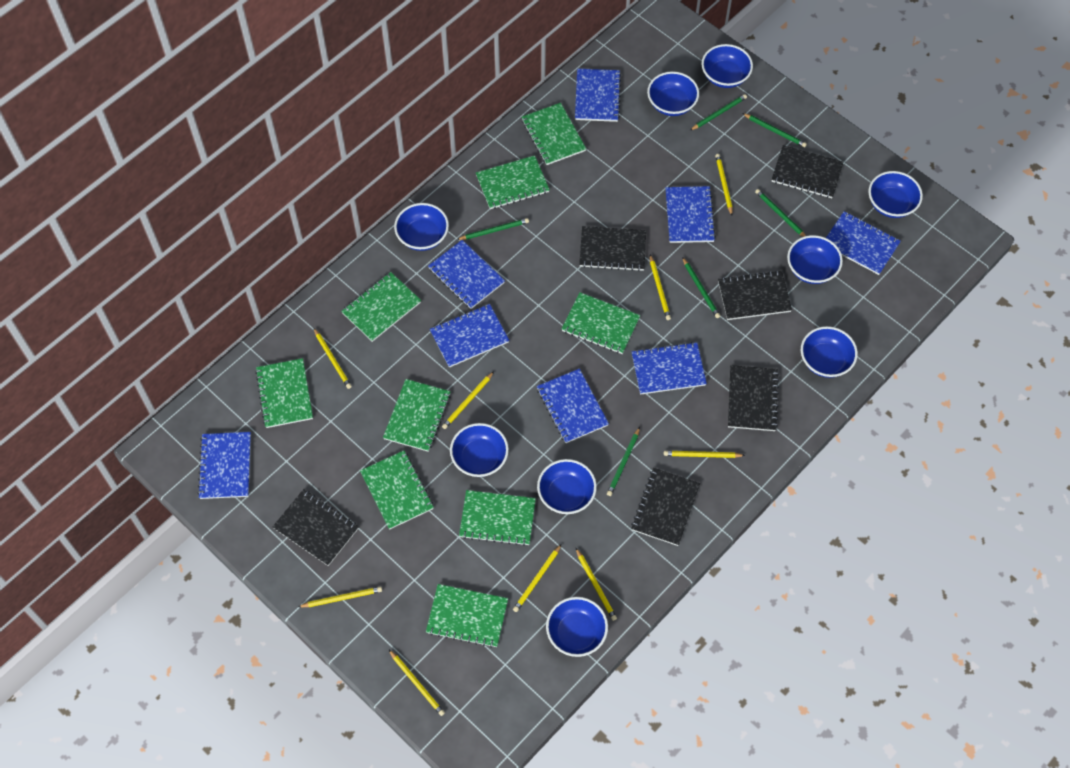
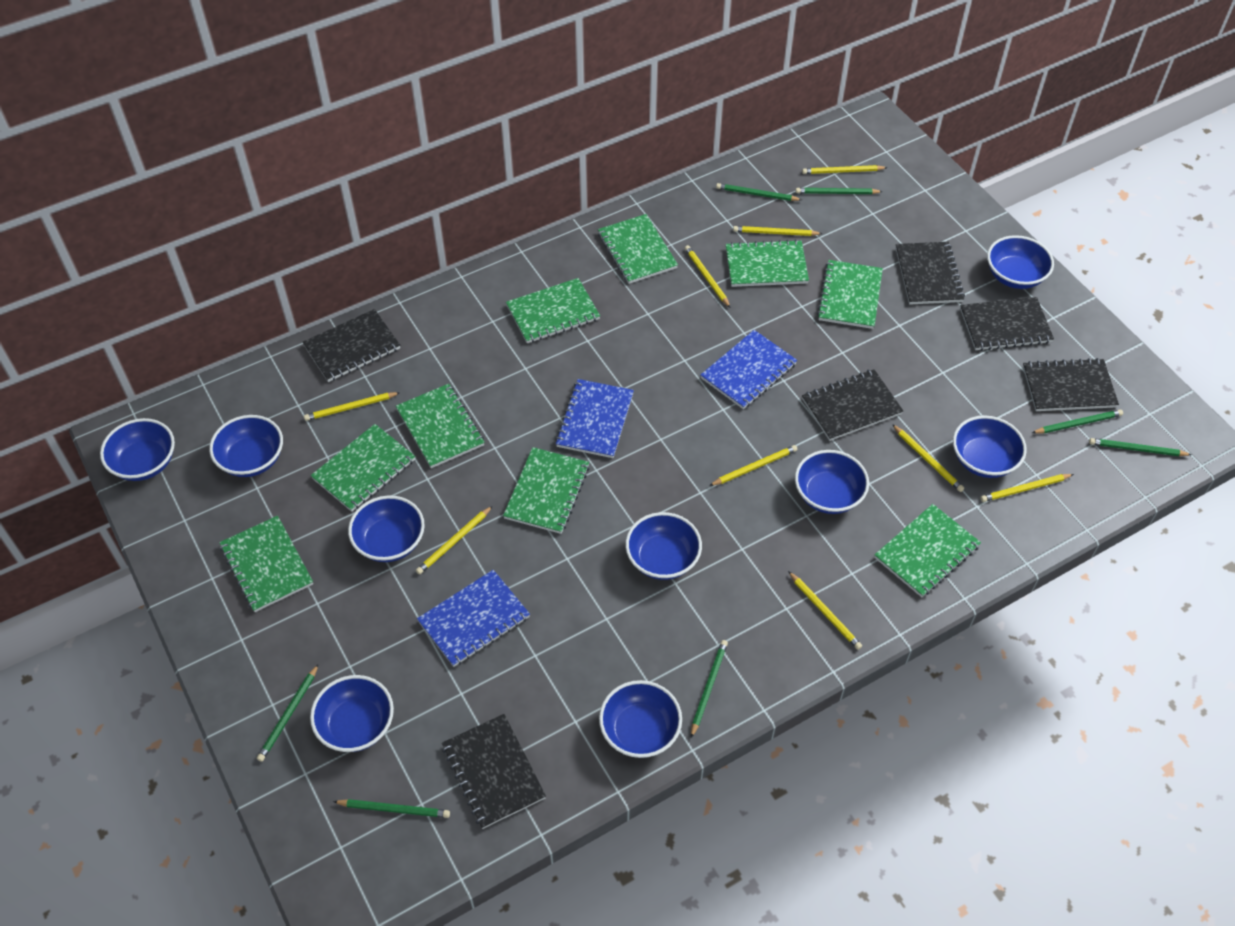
blue notebook: [198,432,251,499] [428,240,505,309] [430,304,510,368] [537,369,609,443] [575,69,621,122] [632,342,707,395] [666,186,716,243] [826,211,901,275] = 8 -> [417,570,530,667] [555,379,634,458] [701,330,797,409] = 3
green pencil: [457,218,529,240] [607,427,640,496] [682,257,720,318] [690,94,747,130] [742,113,807,147] [755,189,806,237] = 6 -> [257,664,319,762] [333,799,450,818] [691,640,728,738] [716,183,802,201] [796,188,883,194] [1032,410,1123,433] [1089,438,1192,456] = 7

